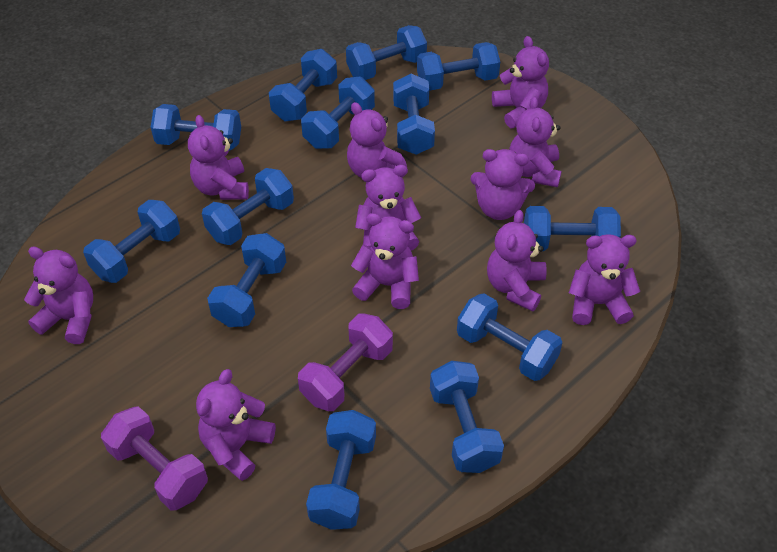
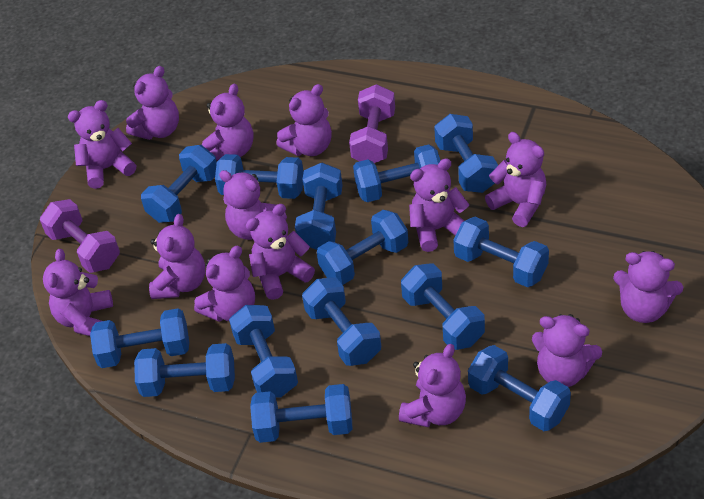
blue dumbbell: [83,200,180,283] [151,104,241,151] [202,168,294,245] [207,233,286,327] [269,49,337,121] [301,77,375,149] [306,410,376,530] [346,25,427,80] [393,74,435,155] [417,42,500,91] [430,361,504,473] [457,293,562,381] [524,206,621,251] = 13 -> [90,308,189,368] [134,343,235,397] [141,145,217,223] [215,154,304,199] [229,305,298,398] [250,384,352,443] [295,163,343,250] [302,278,381,366] [317,210,408,285] [353,144,441,202] [401,264,485,350] [434,114,498,193] [454,217,549,287] [468,345,571,431] = 14
purple teddy bear: [24,246,93,344] [188,115,249,200] [196,369,276,481] [347,102,407,178] [351,213,419,309] [355,165,421,251] [470,149,535,220] [487,210,547,311] [492,36,549,128] [509,97,561,187] [569,234,640,325] = 11 -> [43,249,113,336] [68,100,136,189] [126,66,179,140] [149,214,205,299] [194,246,255,322] [201,84,254,160] [219,170,287,240] [246,204,315,300] [276,84,332,156] [399,344,466,427] [409,158,469,252] [485,132,546,227] [532,314,602,387] [613,251,683,323] = 14

